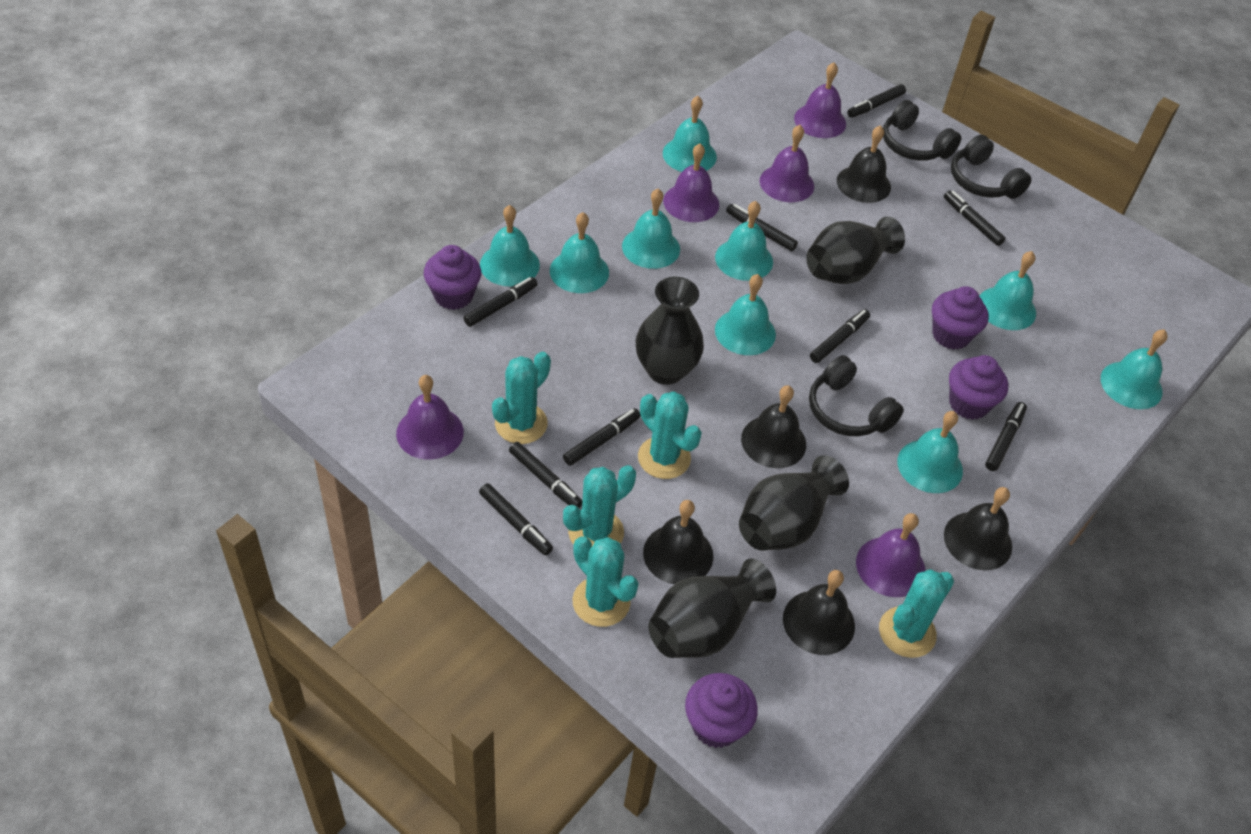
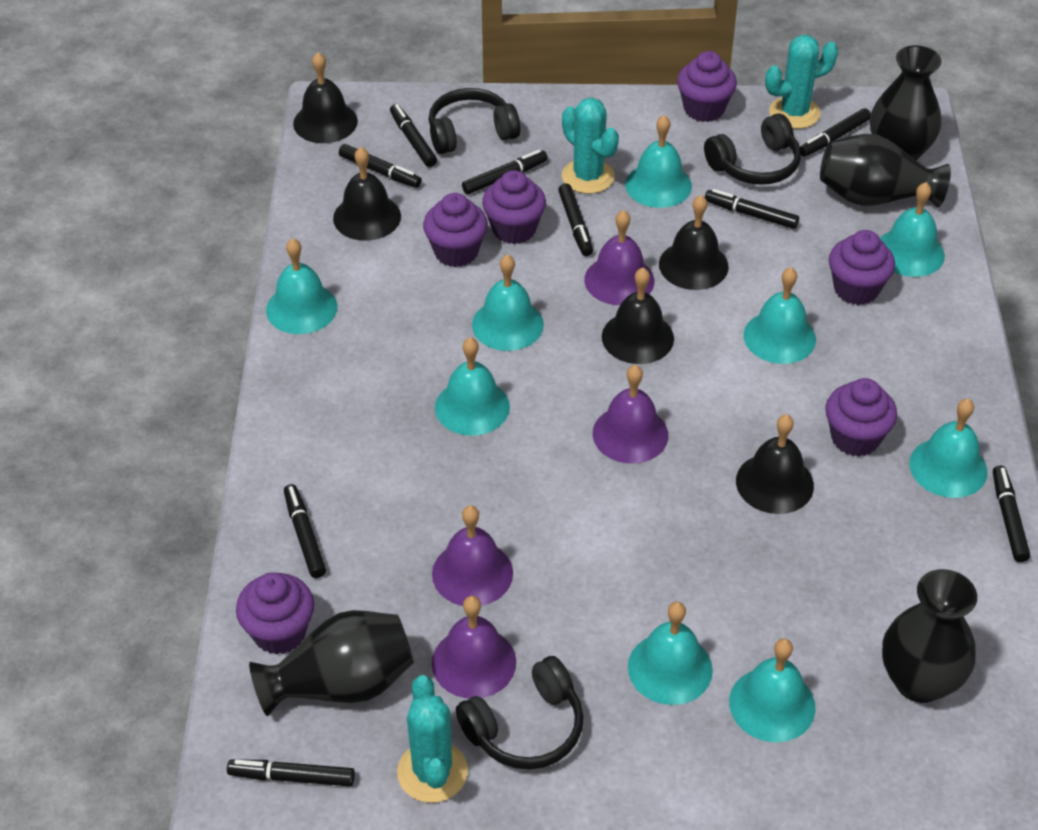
purple bell: [396,375,464,460] [663,144,719,222] [760,125,814,202] [794,62,846,138] [856,513,926,597] = 5 -> [432,505,513,606] [432,596,516,699] [584,210,654,305] [593,365,668,464] = 4
purple cupcake: [424,245,481,310] [685,673,758,748] [932,286,989,350] [949,355,1008,420] = 4 -> [236,572,314,655] [423,193,488,267] [482,170,546,244] [677,51,737,122] [826,378,897,457] [829,230,895,305] = 6
turquoise cactus: [492,351,551,444] [563,465,636,546] [573,536,638,627] [638,391,702,479] [879,569,954,658] = 5 -> [397,675,468,803] [562,98,619,194] [765,35,838,129] = 3

